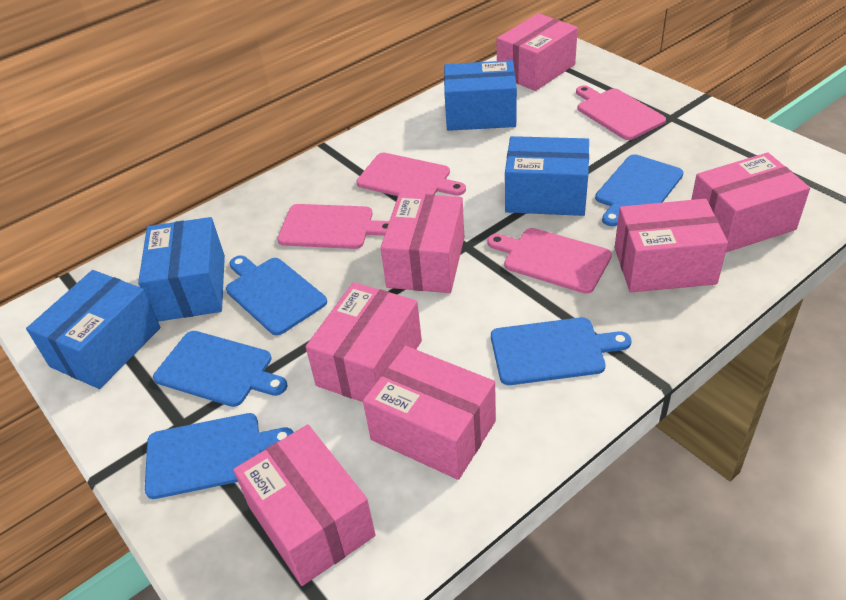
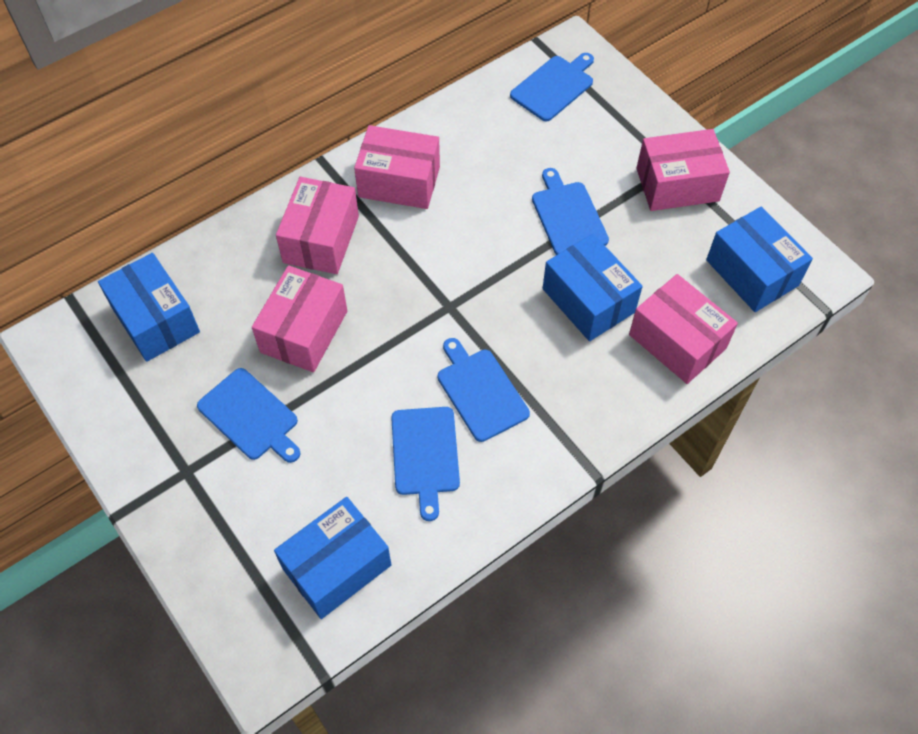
pink box: [233,424,376,586] [306,282,422,402] [363,346,496,480] [380,193,464,293] [497,13,578,91] [615,199,728,292] [691,152,810,252] = 7 -> [252,265,347,372] [276,177,359,274] [354,125,440,209] [629,274,738,384] [636,129,730,211] = 5
pink cutting board: [278,204,389,249] [356,153,466,196] [487,228,612,294] [576,85,666,140] = 4 -> none = 0

